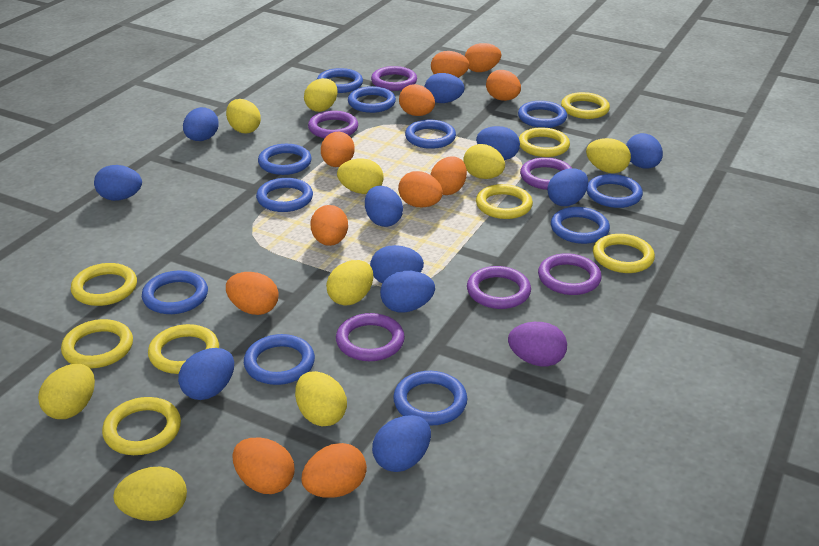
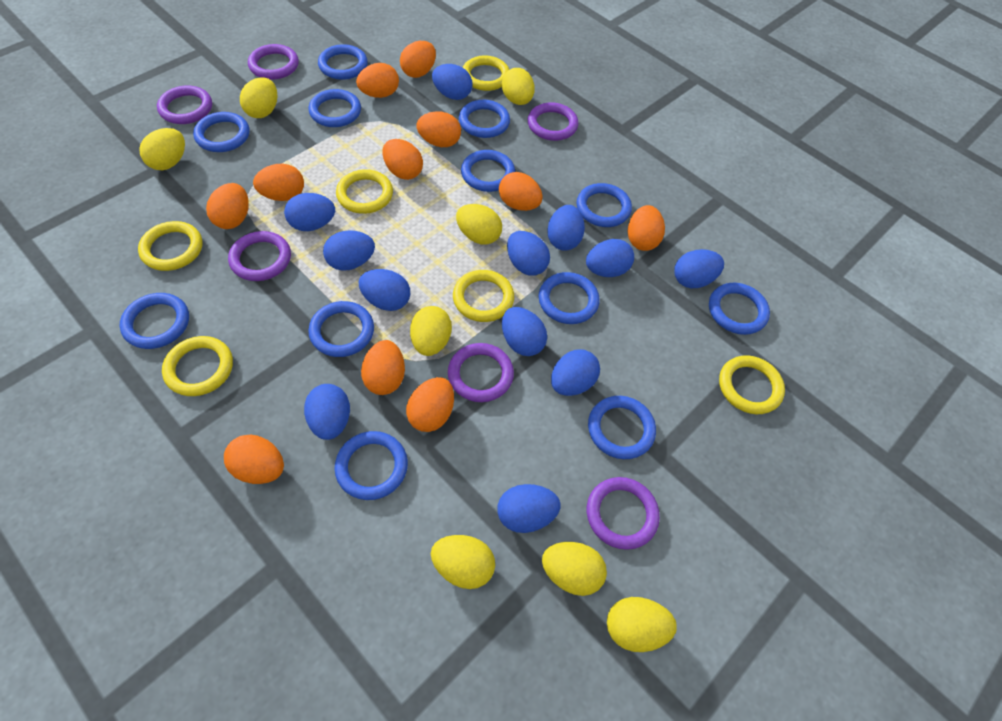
blue egg: [94,165,142,201] [178,348,234,400] [183,107,219,141] [365,186,403,227] [370,245,424,283] [372,415,431,472] [380,271,435,313] [425,73,464,103] [476,126,520,160] [547,168,588,206] [626,133,663,169] = 11 -> [284,193,335,231] [304,384,350,440] [323,230,375,271] [359,269,410,311] [432,64,472,100] [497,484,560,533] [502,307,547,356] [507,231,550,276] [547,205,585,251] [551,349,600,396] [586,239,634,277] [674,249,724,288] = 12
blue ring: [142,271,208,314] [244,334,315,385] [256,178,313,212] [258,144,312,175] [317,68,363,93] [348,86,396,113] [393,371,467,426] [405,120,456,149] [518,101,567,128] [551,207,610,244] [587,174,643,208] = 11 -> [119,293,189,349] [193,112,250,152] [308,89,361,127] [308,301,374,357] [318,44,368,80] [335,431,408,500] [459,100,510,138] [461,150,515,192] [538,272,600,324] [576,183,632,227] [588,396,656,459] [709,283,770,335] = 12
purple egg: [508,322,567,366] = 1 -> none = 0
yellow egg: [38,364,95,419] [113,467,187,521] [226,99,261,133] [295,371,347,426] [304,78,337,112] [326,260,373,306] [337,159,384,194] [463,144,505,179] [586,138,631,173] = 9 -> [139,128,185,170] [240,77,277,118] [410,306,452,356] [431,535,495,589] [456,204,502,245] [502,68,535,105] [542,542,607,596] [607,597,677,652] = 8
yellow ring: [61,319,133,368] [71,263,137,306] [102,397,181,455] [148,324,219,374] [476,184,533,219] [519,127,570,157] [561,92,610,119] [593,234,655,273] = 8 -> [138,221,202,271] [162,336,233,396] [336,169,393,214] [453,270,514,322] [463,55,509,91] [719,355,785,414] = 6

